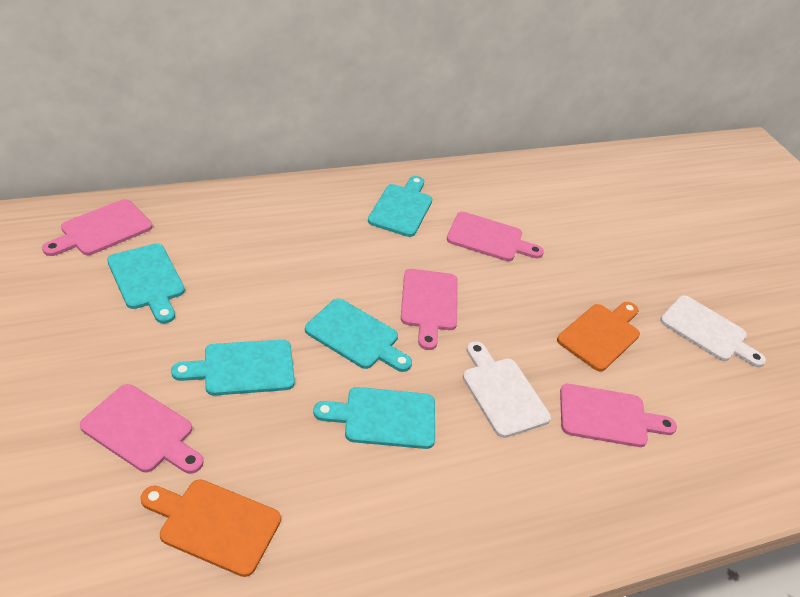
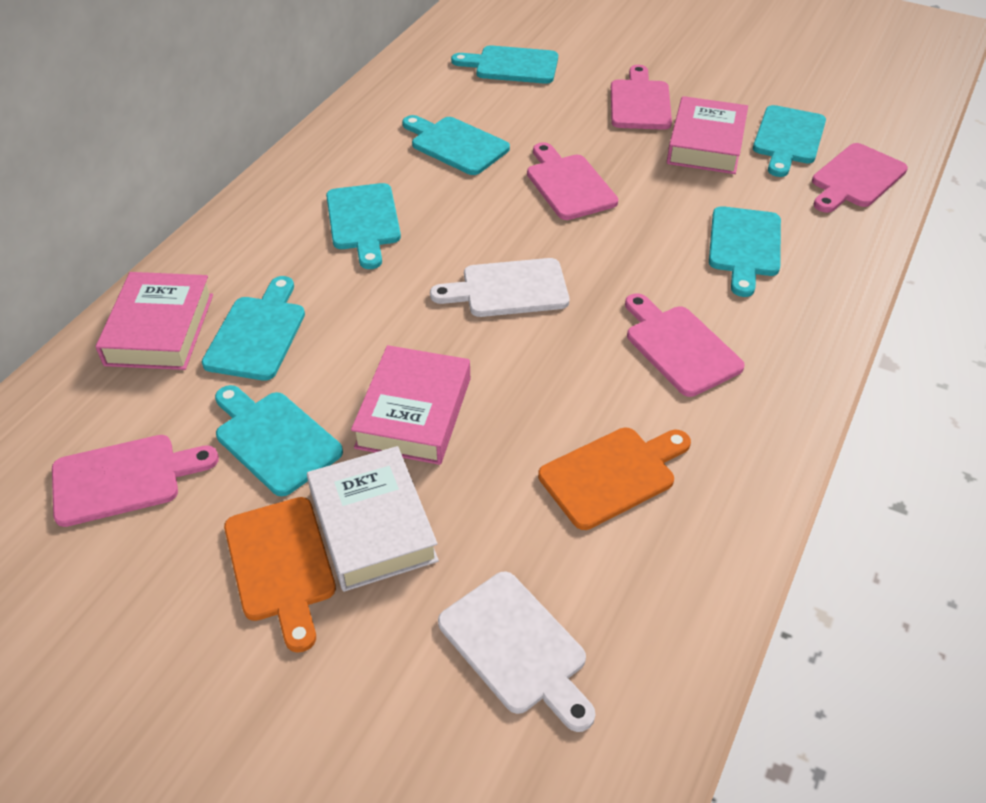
pink book: none = 0 -> [96,272,213,370] [351,345,470,465] [667,96,748,174] = 3
turquoise cutting board: [107,243,185,324] [171,340,295,396] [305,299,412,372] [313,387,435,449] [368,176,432,237] = 5 -> [202,276,305,381] [215,385,343,496] [326,183,401,269] [402,115,510,175] [451,45,558,84] [709,206,781,297] [753,105,826,177] = 7
white book: none = 0 -> [307,446,439,592] = 1

